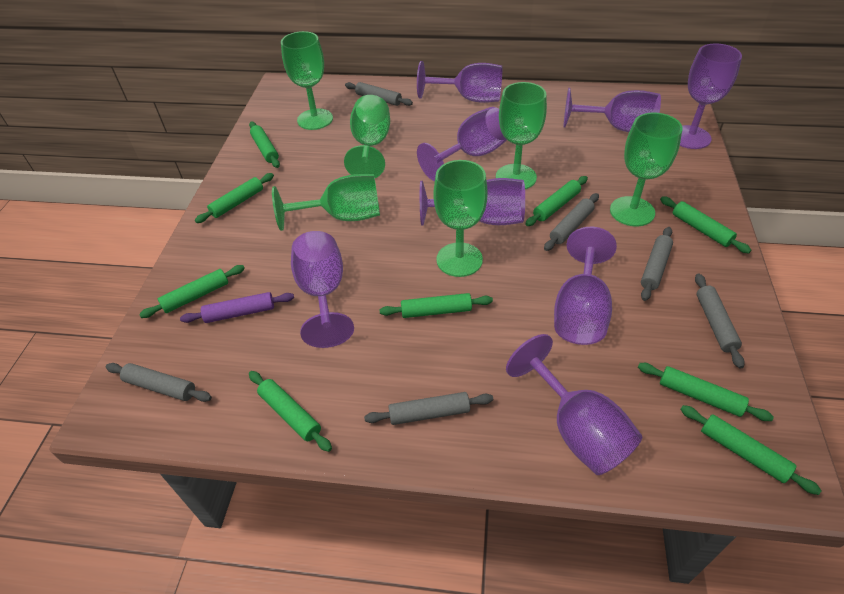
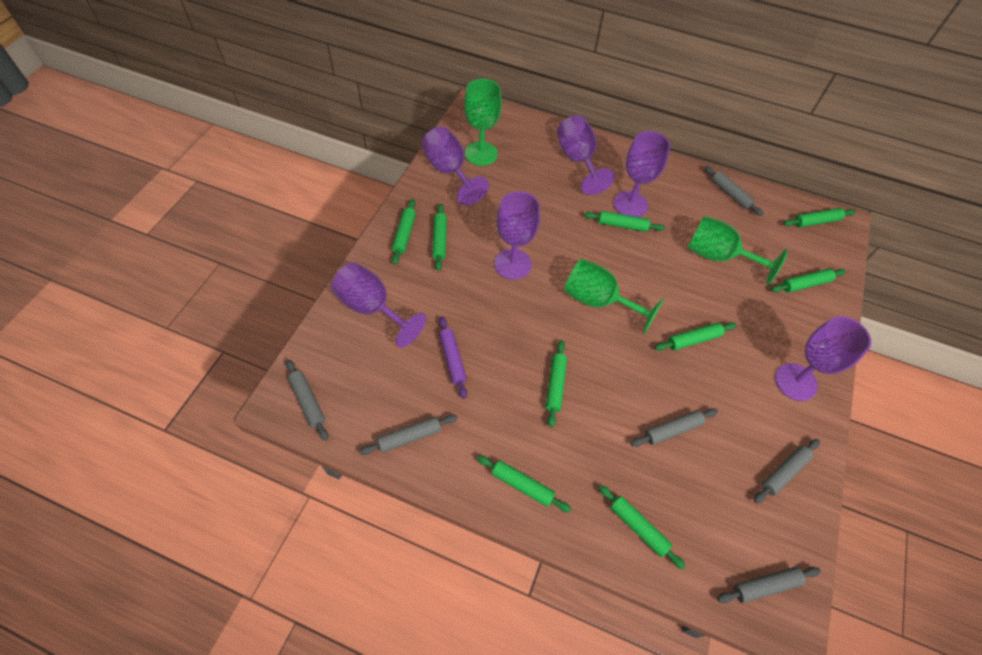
green goblet: [272,174,380,231] [281,31,333,130] [344,95,390,178] [433,160,488,277] [496,82,547,189] [610,113,683,226] = 6 -> [464,79,502,166] [564,259,664,334] [688,216,788,285] = 3
purple goblet: [291,231,354,348] [417,61,502,103] [417,107,507,181] [420,178,525,226] [506,334,642,475] [554,227,617,345] [563,88,661,132] [680,44,742,149] = 8 -> [331,262,427,348] [422,127,489,206] [495,191,540,280] [557,115,615,195] [614,131,671,217] [775,316,871,401] = 6

